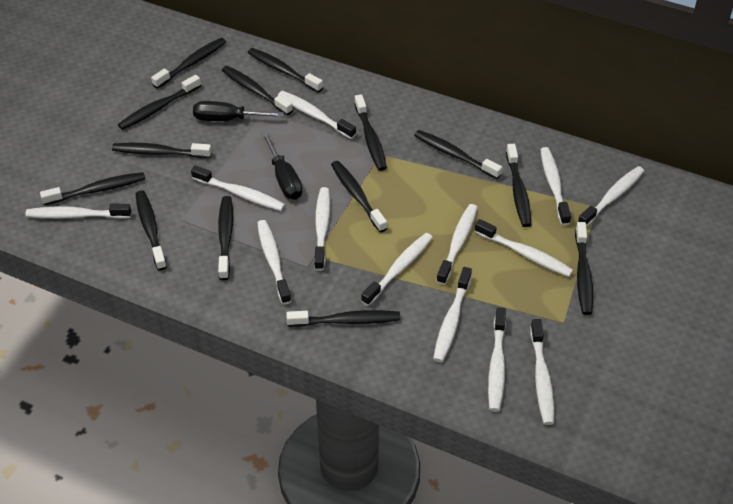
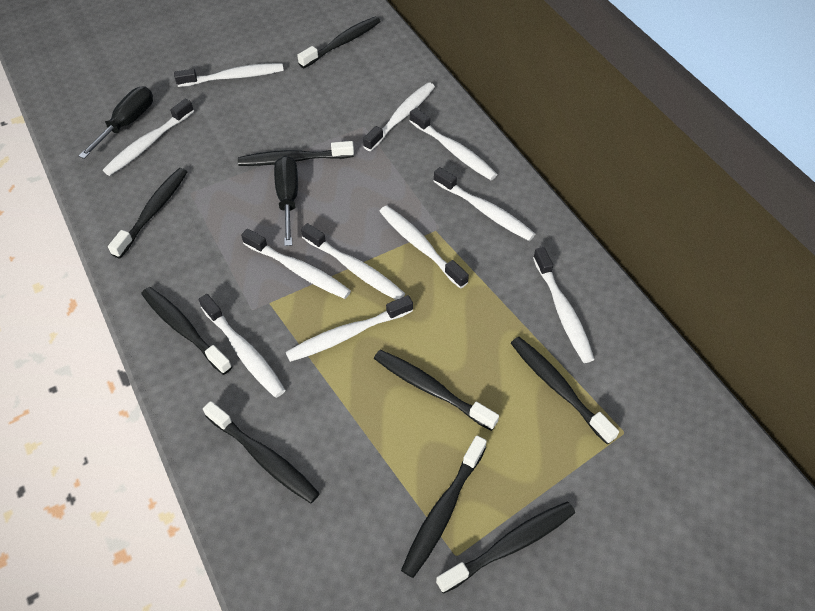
black toothbrush: [40,172,145,205] [112,143,212,158] [118,75,201,130] [136,190,167,270] [151,38,226,89] [218,196,233,280] [222,66,293,115] [248,48,323,93] [286,310,400,327] [331,161,387,232] [354,94,387,171] [414,130,502,179] [506,144,531,227] [575,222,593,315] = 14 -> [108,168,187,258] [141,287,232,375] [203,401,320,504] [238,141,354,166] [297,16,381,68] [374,350,499,431] [401,435,487,578] [436,502,575,594] [511,337,619,445] = 9
white toothbrush: [25,204,131,219] [191,165,285,211] [257,220,291,304] [278,91,356,139] [314,187,330,271] [361,233,433,306] [433,267,472,362] [436,204,478,285] [475,219,573,277] [488,308,506,411] [530,319,554,425] [540,147,571,225] [578,166,644,227] = 13 -> [103,99,194,176] [174,63,284,87] [199,294,285,398] [241,229,351,299] [286,295,413,362] [301,223,405,300] [363,82,435,151] [379,205,469,289] [410,108,497,180] [434,167,535,241] [533,247,595,363] = 11

